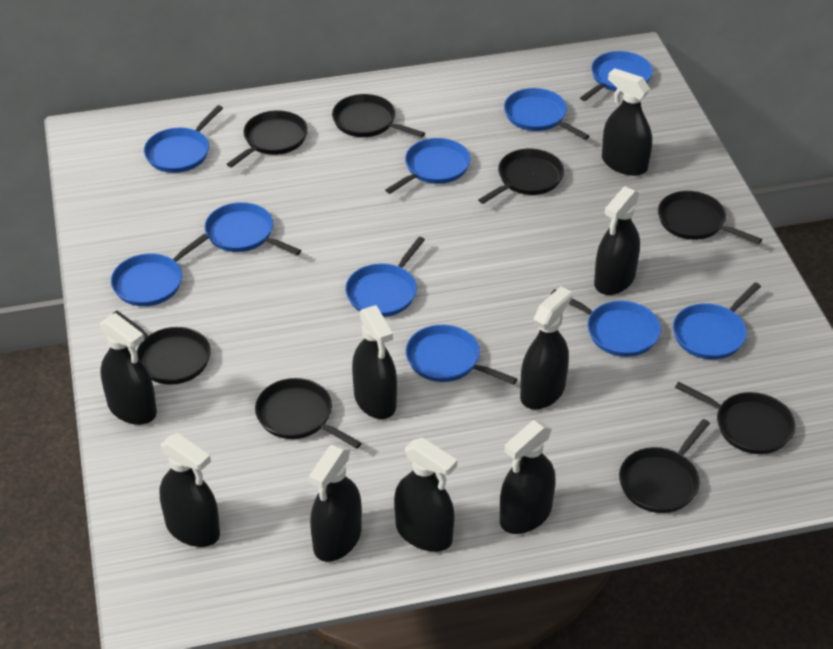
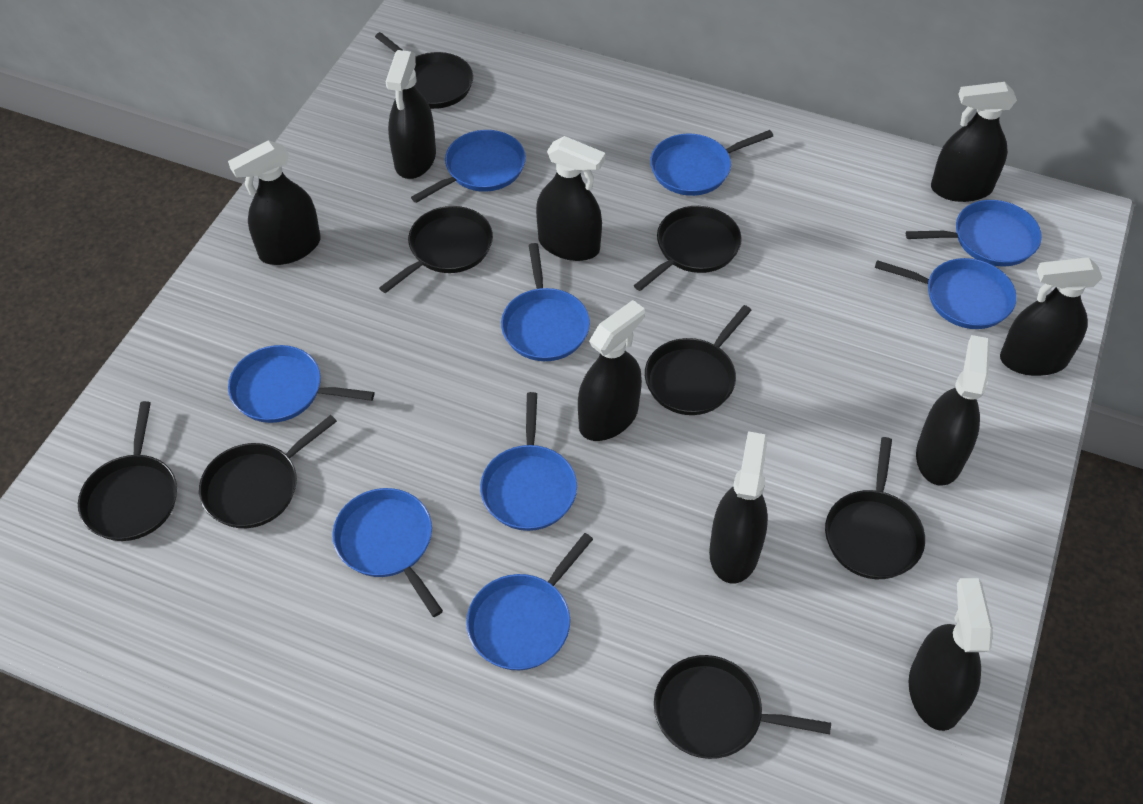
blue pan: [111,234,209,306] [144,105,223,173] [205,202,301,255] [345,237,425,317] [385,138,471,194] [406,325,517,385] [504,88,590,140] [551,289,661,357] [580,51,653,101] [673,282,761,360] = 10 -> [228,345,375,423] [332,488,443,617] [411,130,526,203] [466,533,593,670] [480,392,577,531] [501,243,590,361] [650,130,773,196] [875,258,1017,329] [906,200,1042,266] = 9

